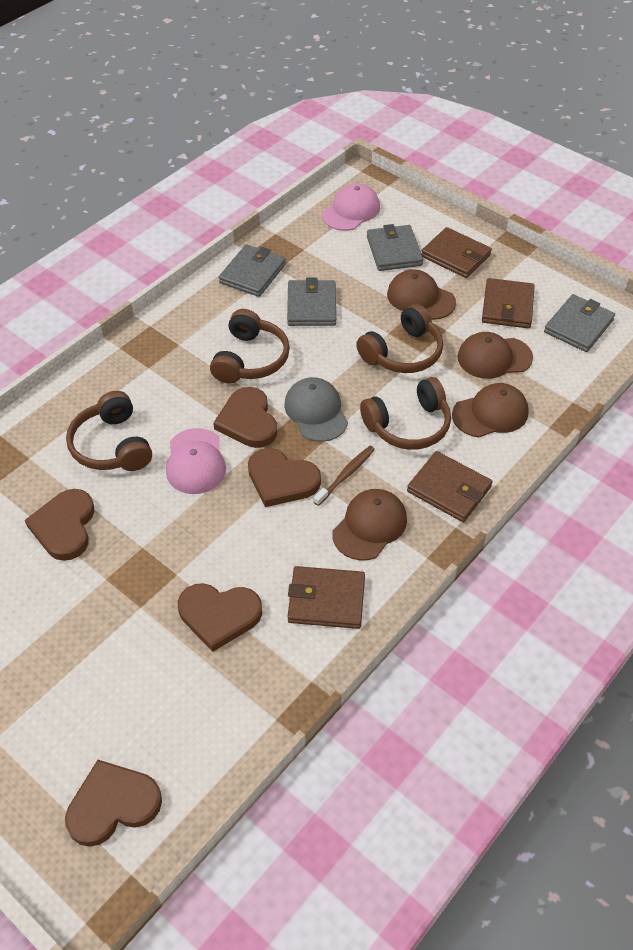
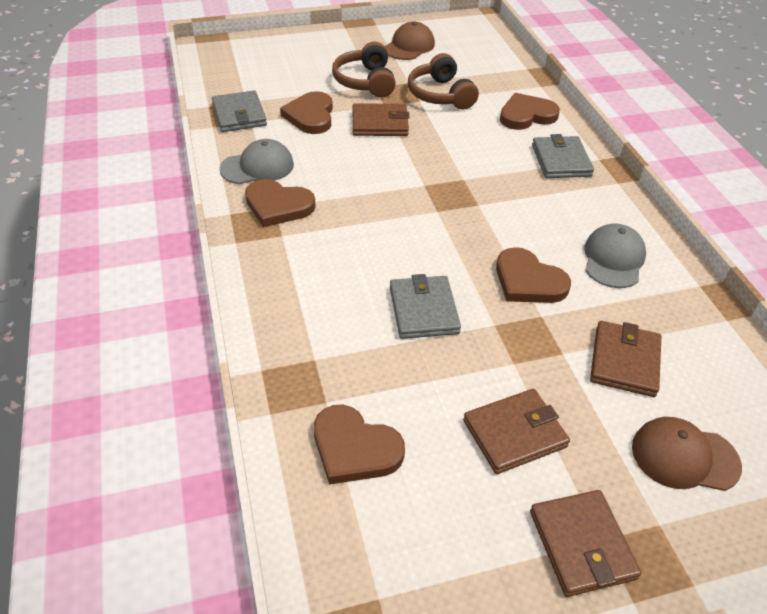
brown cap: [332,489,407,561] [387,269,456,320] [452,383,529,438] [458,332,533,379] = 4 -> [385,22,435,60] [632,417,742,491] = 2
brown headphones: [66,391,152,471] [210,309,290,384] [356,304,443,373] [360,377,451,450] = 4 -> [332,42,396,97] [408,53,479,109] = 2
brown toothbrush: [314,446,375,506] = 1 -> none = 0
grey cap: [284,377,348,442] = 1 -> [219,139,294,184] [584,223,646,288] = 2
grey wallet: [219,244,286,297] [287,277,336,326] [367,224,423,271] [544,294,615,352] = 4 -> [212,91,267,132] [390,274,461,339] [532,134,594,178] = 3
pink cap: [166,428,226,494] [322,183,380,231] = 2 -> none = 0

